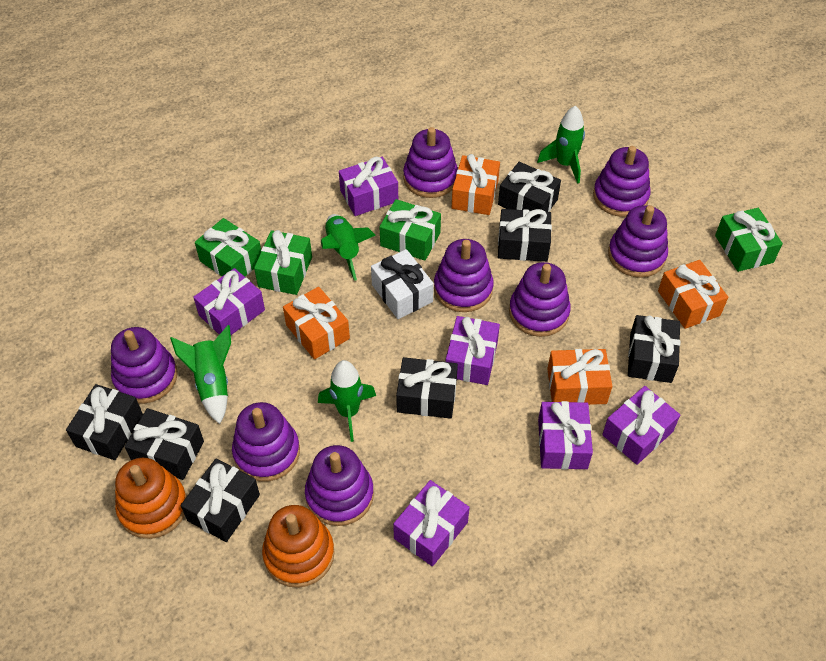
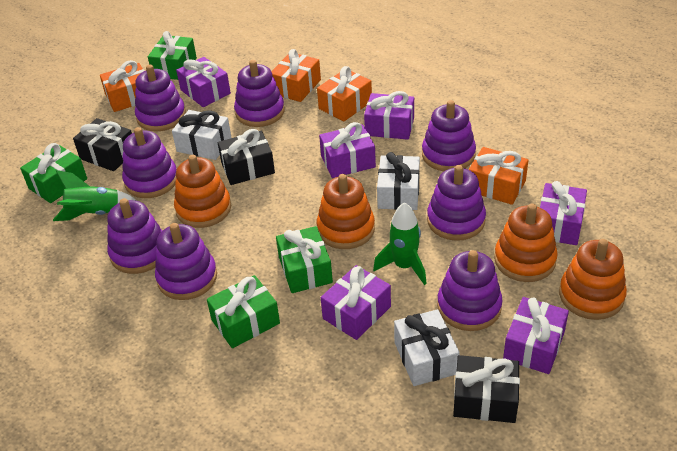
black gift: [66,384,143,460] [124,408,204,480] [181,458,260,542] [396,357,458,419] [498,162,561,212] [498,209,552,262] [628,315,680,383] = 7 -> [73,118,132,171] [218,129,275,185] [453,355,520,423] = 3
green rocket: [170,325,231,424] [318,360,376,442] [321,214,376,281] [537,105,585,184] = 4 -> [53,170,137,221] [373,202,427,285] = 2
orange stacking toy: [115,458,187,539] [262,505,335,588] = 2 -> [174,155,231,228] [317,174,375,249] [494,204,558,282] [559,239,627,320] = 4
white gift: [371,249,434,319] = 1 -> [172,110,232,160] [377,152,420,210] [394,309,460,386] = 3

